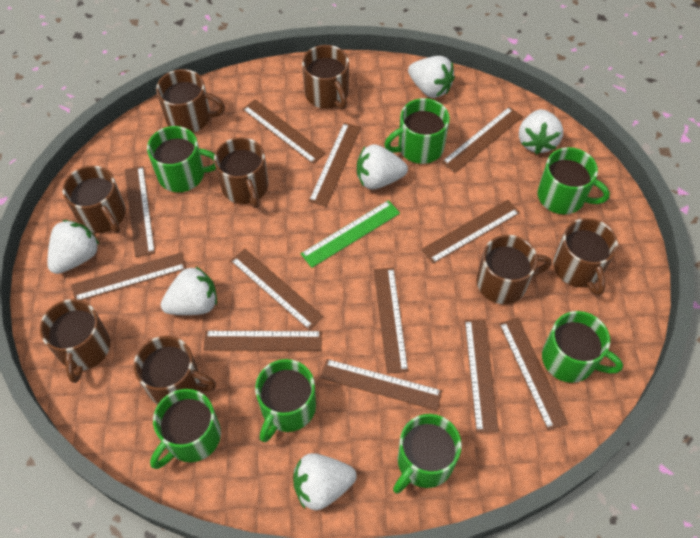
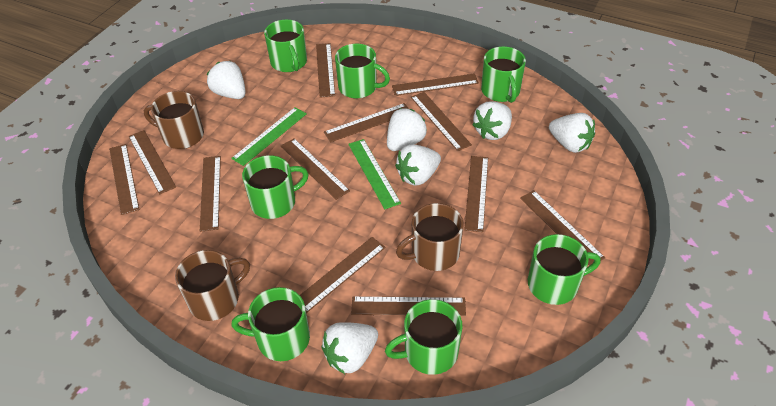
brown mug: [40,299,110,383] [62,165,126,233] [134,336,216,405] [156,69,225,133] [214,137,268,208] [302,45,349,109] [477,235,551,304] [553,218,618,296] = 8 -> [144,91,204,149] [175,250,250,321] [396,203,464,271] = 3
green ruler: [301,200,400,268] = 1 -> [231,107,307,166] [348,139,401,209] = 2

